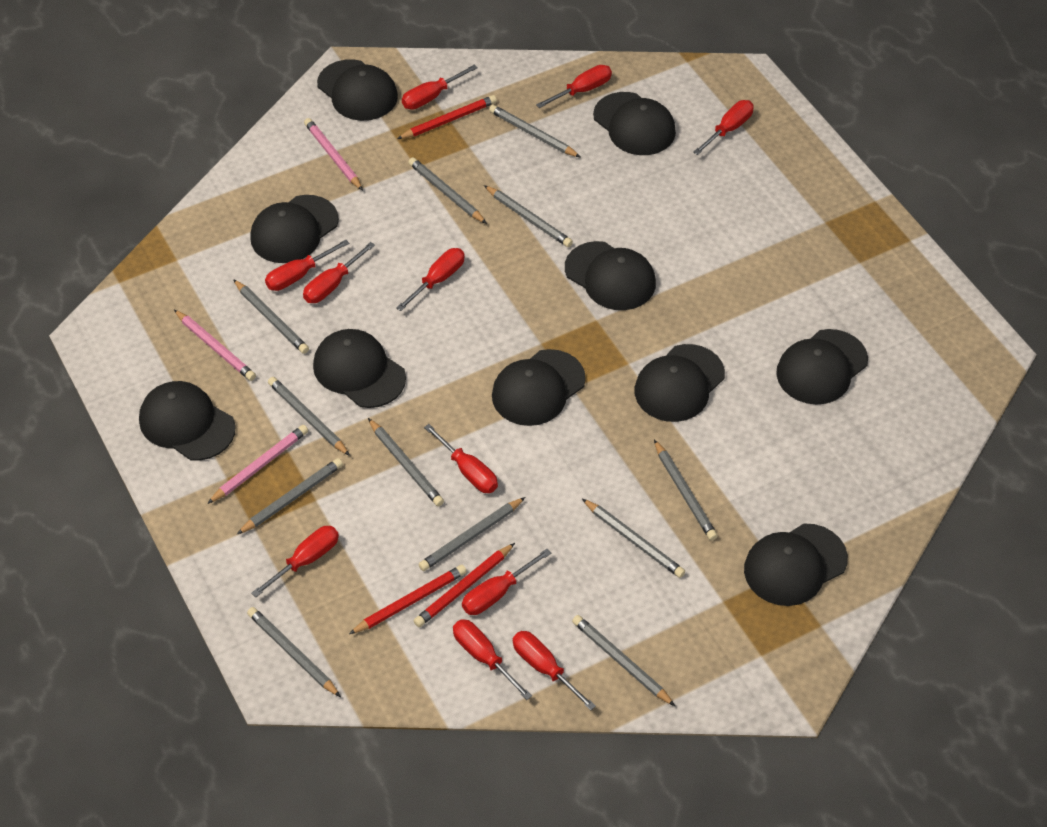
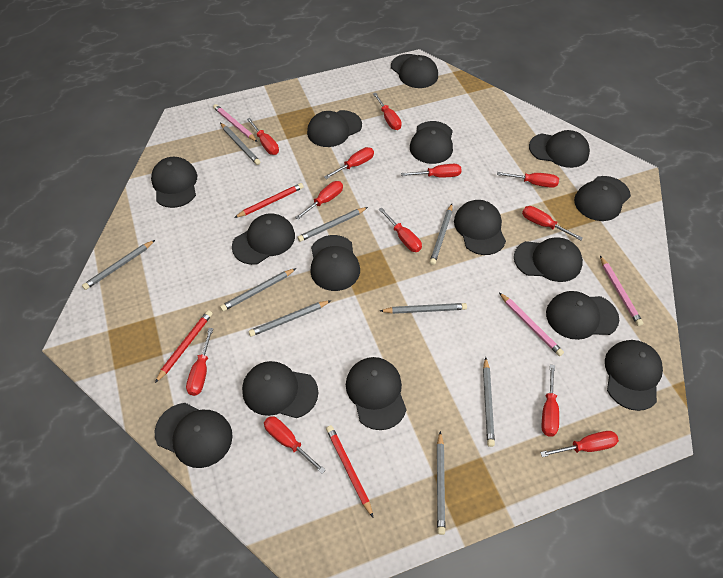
black cap: [139,381,236,461] [250,195,339,263] [313,329,406,408] [317,59,398,121] [492,349,586,426] [565,241,656,310] [593,92,676,155] [635,344,725,422] [744,523,848,606] [776,329,868,405] = 10 -> [151,157,197,208] [154,403,233,468] [232,213,295,265] [242,361,318,418] [307,110,362,147] [310,235,360,291] [346,357,407,430] [391,54,438,88] [410,121,453,164] [454,200,506,255] [514,238,583,282] [529,130,590,168] [546,291,619,340] [574,176,631,221] [605,340,663,411] = 15
grey pencil: [233,279,309,354] [237,458,343,534] [247,607,341,697] [268,377,350,456] [368,418,444,506] [408,157,487,224] [418,497,525,571] [484,185,573,247] [489,105,581,158] [572,615,675,706] [582,499,685,578] [654,440,718,541] = 12 -> [82,240,155,290] [220,123,260,165] [220,268,296,311] [249,300,331,337] [298,207,368,242] [380,303,467,314] [430,204,453,265] [437,431,445,535] [483,357,495,447] = 9
red screwdriver: [252,526,339,597] [265,240,349,291] [303,242,375,303] [396,248,465,311] [402,65,478,110] [424,424,498,493] [453,619,532,700] [462,549,551,615] [513,631,596,711] [536,65,612,108] [693,100,754,155] = 11 -> [186,328,213,396] [247,118,279,155] [264,416,325,474] [295,181,343,220] [324,147,374,179] [373,93,402,130] [378,207,422,252] [401,164,462,178] [497,172,559,188] [522,206,583,241] [540,431,619,457] [542,364,559,437] = 12

